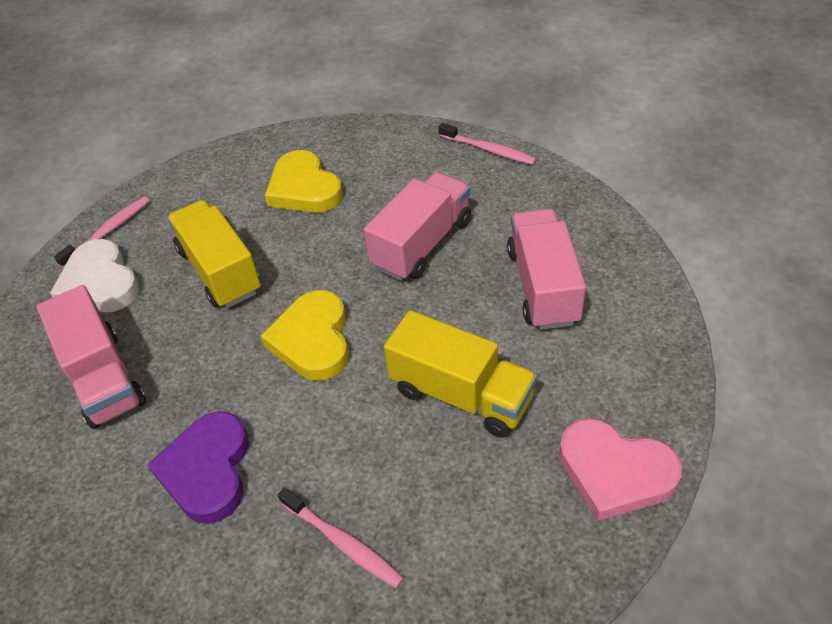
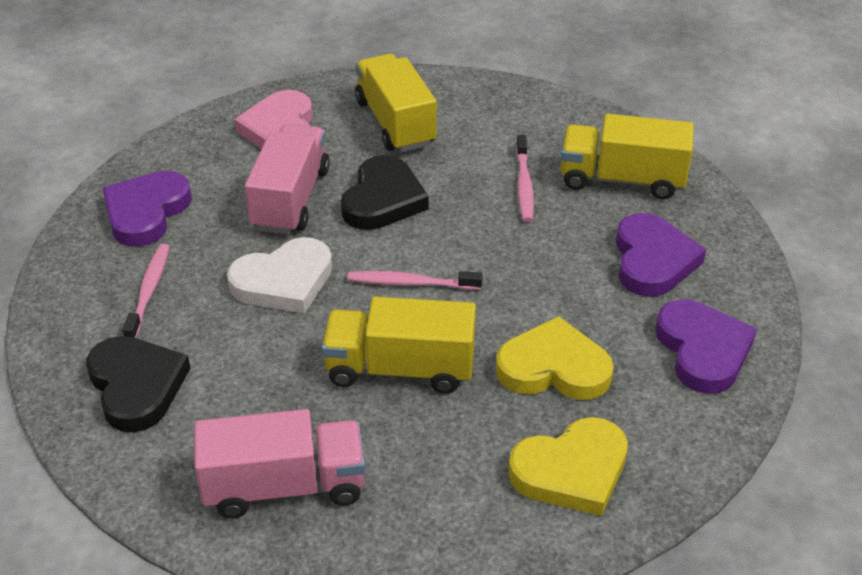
black heart: none = 0 -> [86,336,191,432] [341,155,429,230] = 2
pink truck: [36,285,146,429] [364,172,471,281] [507,209,586,330] = 3 -> [194,409,366,518] [245,124,330,234] = 2
purple heart: [147,411,249,524] = 1 -> [102,171,192,247] [616,213,706,297] [655,299,757,394] = 3
yellow truck: [167,200,261,308] [384,310,537,438] = 2 -> [321,297,476,394] [355,54,437,152] [561,114,694,199] = 3

